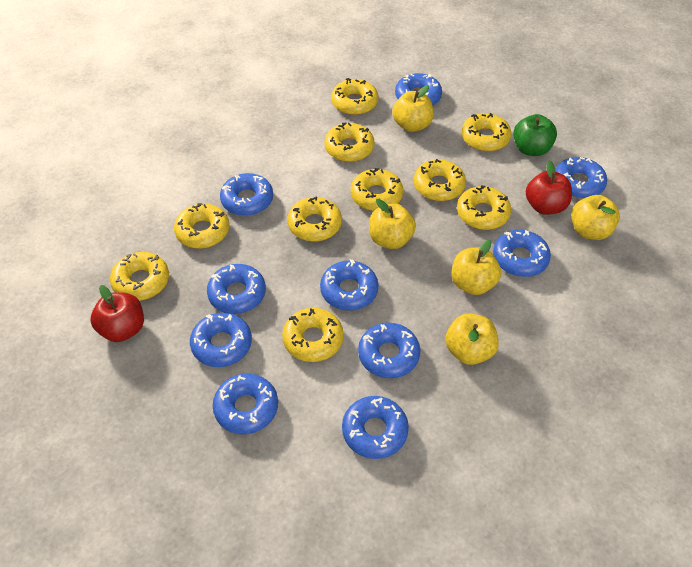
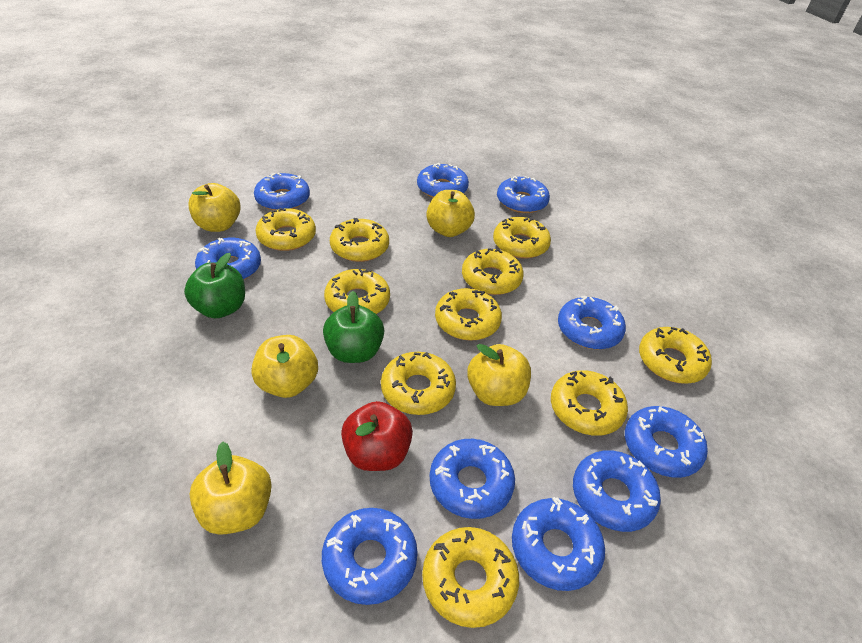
green apple: [513,114,557,156] = 1 -> [184,253,245,318] [323,291,384,363] = 2
red apple: [90,285,144,342] [526,161,572,215] = 2 -> [341,401,413,471] = 1

